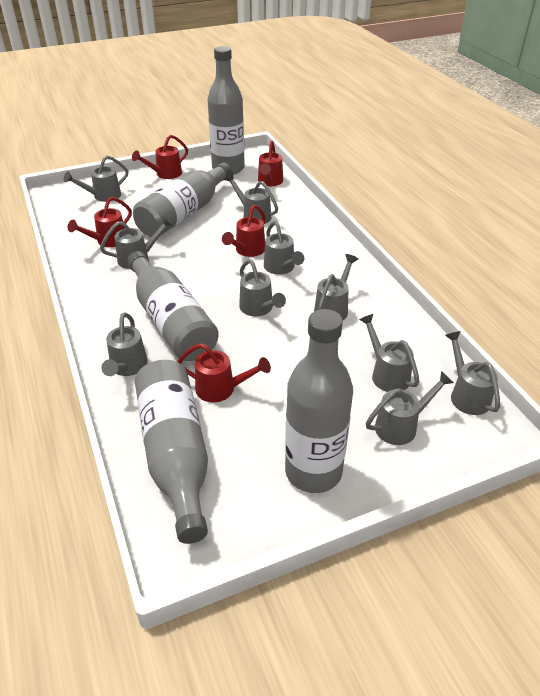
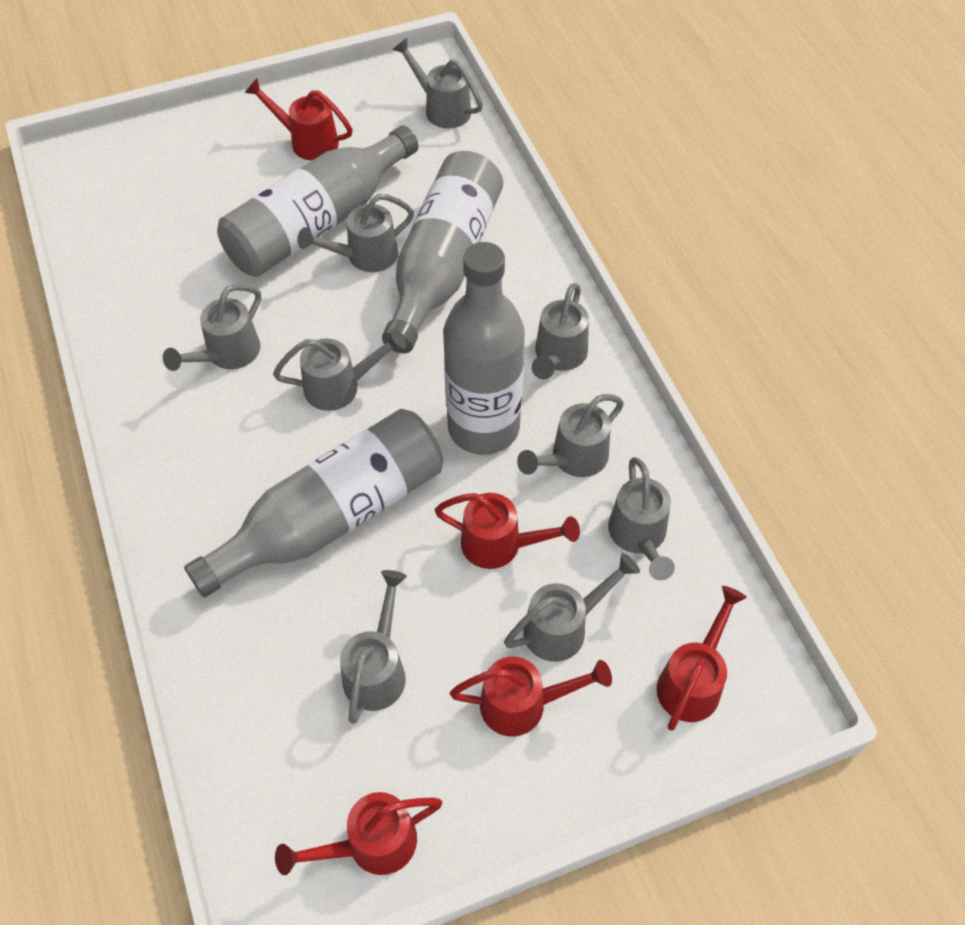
grey bottle: [127,251,219,361] [133,162,232,237] [135,360,208,544] [207,46,245,175] [285,309,353,493] = 5 -> [184,409,443,597] [217,125,418,277] [382,151,503,353] [443,242,525,455] = 4
grey watering can: [63,156,128,202] [100,216,174,269] [101,313,148,376] [224,173,278,224] [239,259,286,316] [264,221,304,275] [314,254,358,321] [359,314,419,392] [366,371,454,445] [445,331,500,415] = 10 -> [163,284,261,371] [273,329,407,411] [297,194,414,272] [340,570,407,724] [392,38,483,129] [504,553,640,662] [517,394,624,477] [532,283,589,379] [608,457,675,580] = 9

